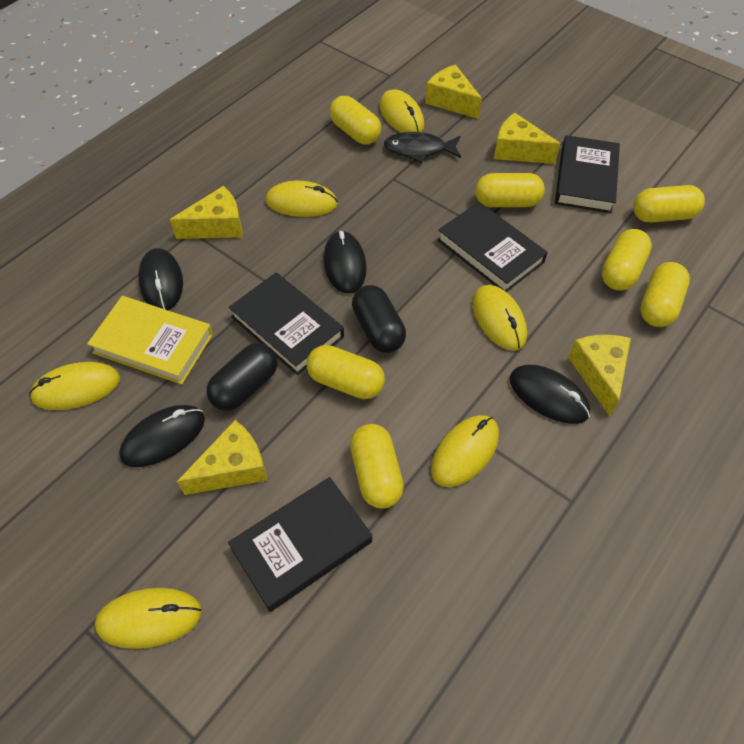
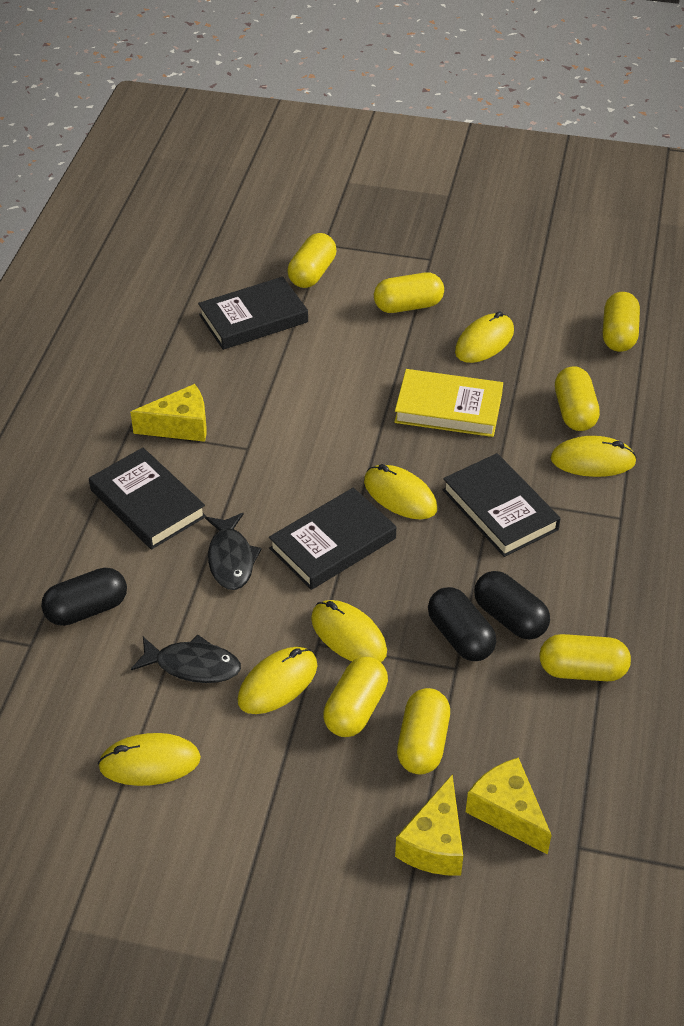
black capsule: [206,343,277,411] [352,285,406,353] = 2 -> [41,568,127,626] [428,587,496,661] [474,571,550,640] = 3
black fish: [384,132,461,163] = 1 -> [131,634,241,683] [205,513,262,590] = 2
black mouse: [119,405,205,467] [138,248,183,310] [324,230,367,294] [509,365,590,424] = 4 -> none = 0
yellow cheese: [170,186,243,239] [177,420,267,495] [425,65,482,119] [494,113,560,164] [568,335,631,417] = 5 -> [130,384,206,442] [395,775,463,875] [466,757,552,855] = 3

